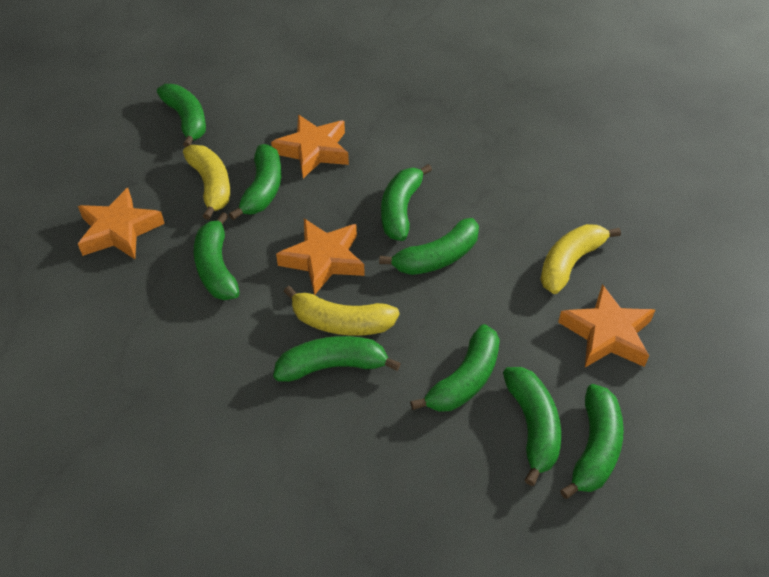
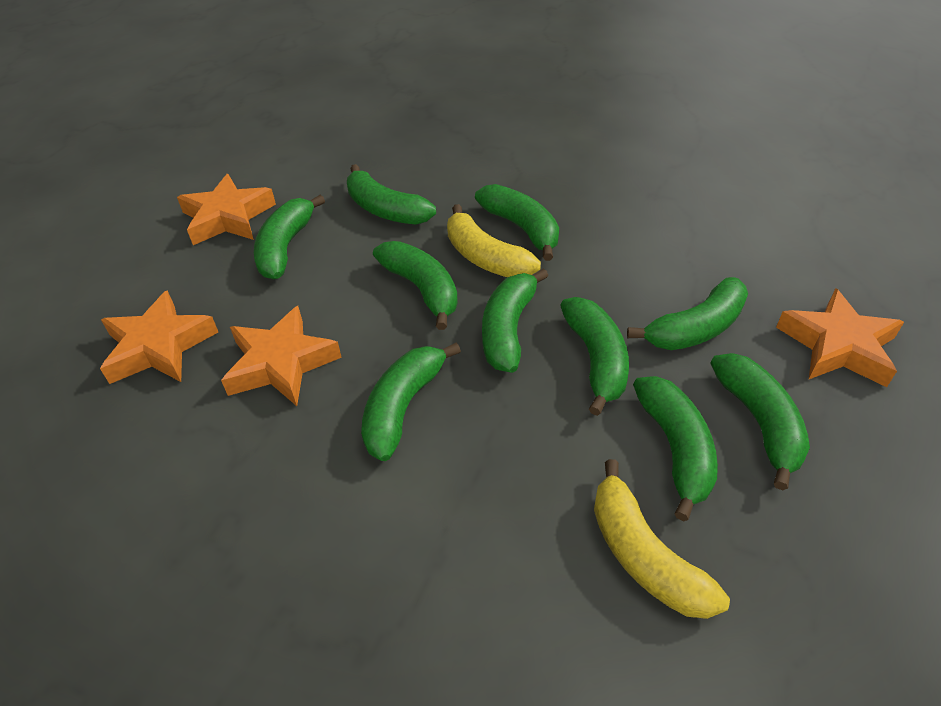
green banana: [157,84,206,147] [194,212,240,300] [229,144,281,220] [273,336,401,382] [379,218,479,275] [381,164,432,241] [410,324,500,412] [503,367,561,486] [560,384,624,499] = 9 -> [254,195,325,279] [347,164,436,225] [361,342,461,461] [373,241,458,330] [475,184,559,261] [482,268,548,373] [560,297,629,416] [627,277,748,350] [633,376,718,521] [711,353,810,490] = 10
yellow banana: [183,145,230,220] [284,286,399,336] [540,224,621,294] = 3 -> [447,204,541,277] [594,459,730,619] = 2

